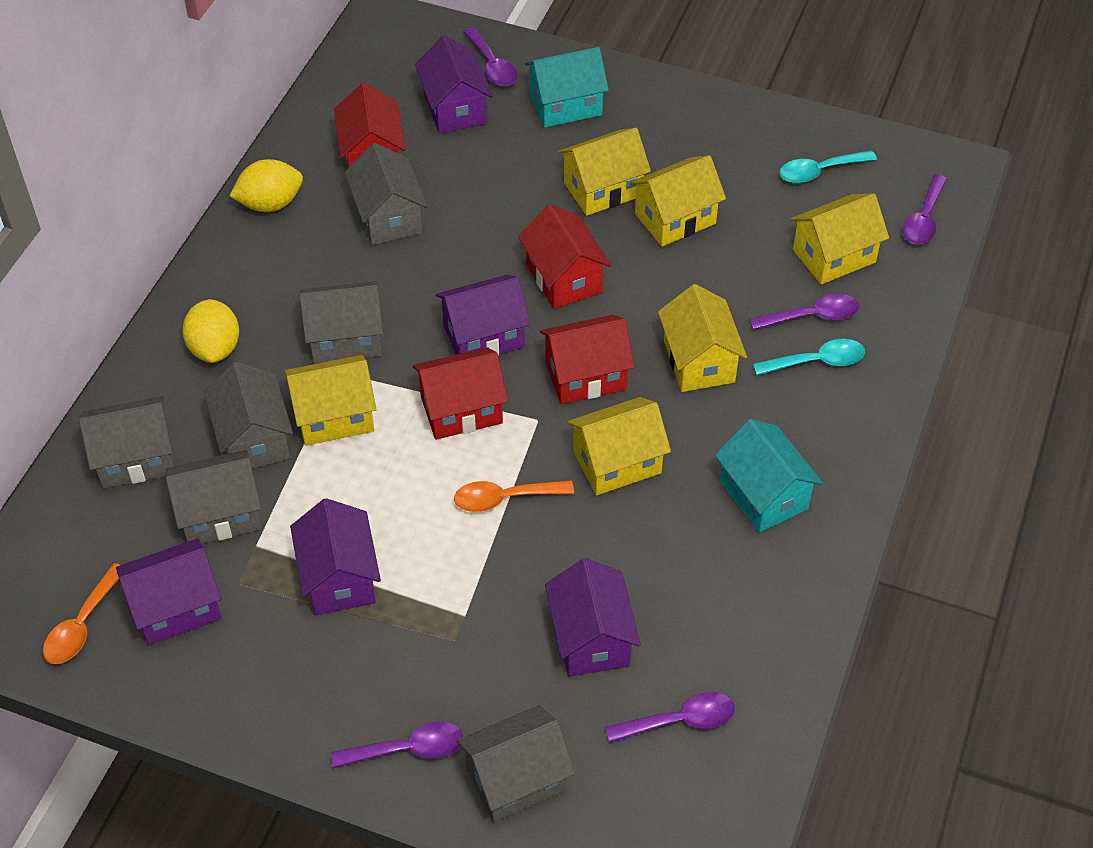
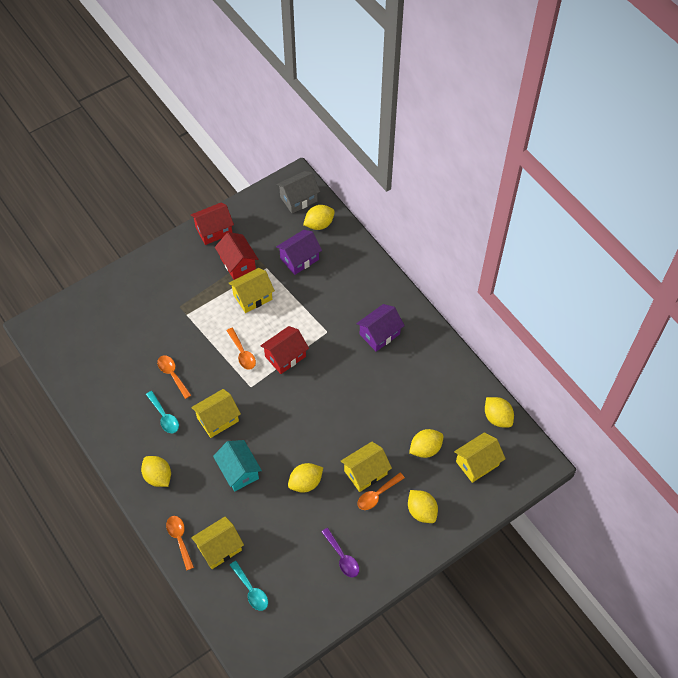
grey house: [79,396,174,488] [165,450,261,544] [204,362,293,469] [299,281,383,364] [344,143,427,245] [457,705,576,823] = 6 -> [276,171,320,213] = 1
orange spoon: [43,563,120,664] [454,480,574,512] = 2 -> [157,355,191,399] [166,516,194,571] [227,328,256,370] [357,473,405,510] = 4
purple house: [116,538,222,645] [290,498,381,615] [415,36,493,134] [436,275,531,356] [545,558,641,677] = 5 -> [276,230,322,275] [356,304,405,352] = 2
purple spoon: [331,722,464,768] [463,27,518,86] [605,692,735,743] [749,294,859,330] [902,174,947,245] = 5 -> [321,528,359,577] = 1
red house: [334,83,406,168] [413,347,508,440] [518,204,611,309] [540,315,635,404] = 4 -> [191,202,234,245] [215,232,258,280] [260,326,309,374] = 3
turquoise house: [525,47,609,127] [715,419,823,533] = 2 -> [213,440,262,491] = 1
yellow house: [285,355,377,446] [558,128,651,216] [567,397,671,495] [630,155,726,247] [658,284,747,392] [790,193,889,284] = 6 -> [191,389,241,438] [191,517,244,569] [229,268,275,313] [341,442,392,492] [454,432,506,483] = 5
yellow lemon: [182,299,239,363] [230,159,303,212] = 2 -> [141,456,171,487] [288,463,323,493] [303,205,335,230] [408,490,438,523] [409,429,444,458] [485,397,514,427] = 6

